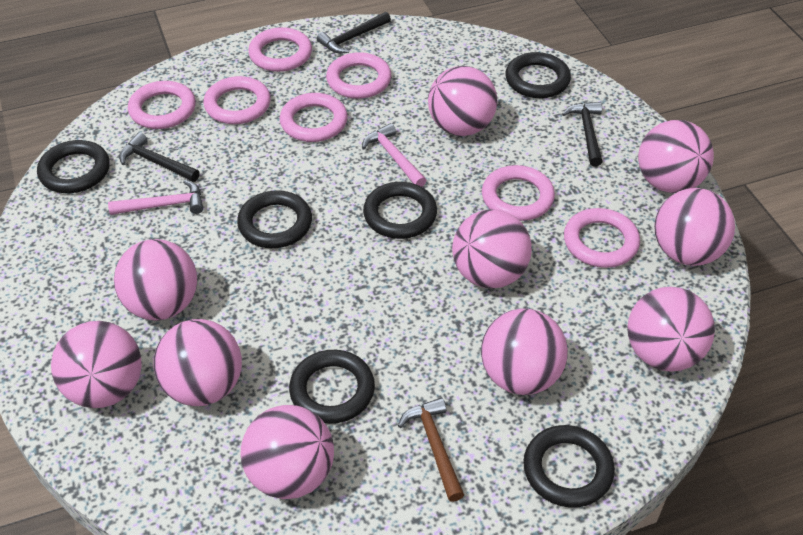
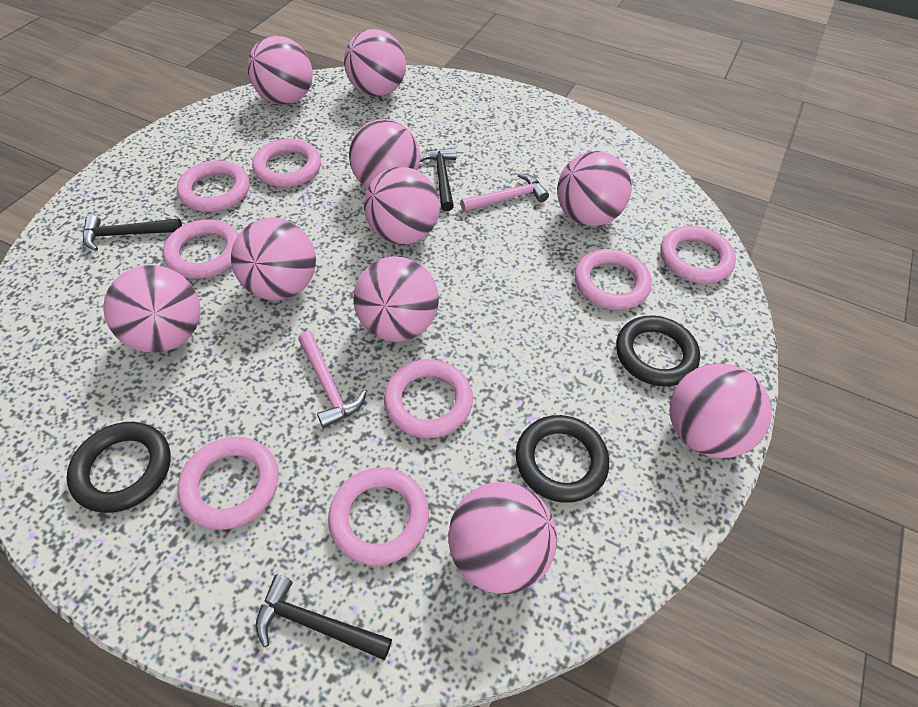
black ring: [37,140,110,193] [237,190,312,248] [289,350,375,424] [363,182,437,239] [505,52,571,98] [523,425,615,508] = 6 -> [67,422,171,513] [516,415,609,503] [616,316,700,386] = 3
brown hammer: [398,398,464,502] = 1 -> none = 0
pink ring: [128,81,196,129] [203,76,271,124] [248,27,312,72] [280,93,348,142] [326,52,391,99] [482,165,555,221] [564,208,640,268] = 7 -> [163,219,239,279] [177,160,249,212] [177,437,279,530] [252,138,321,188] [328,467,429,565] [384,359,473,438] [575,249,652,310] [661,226,736,284] = 8

